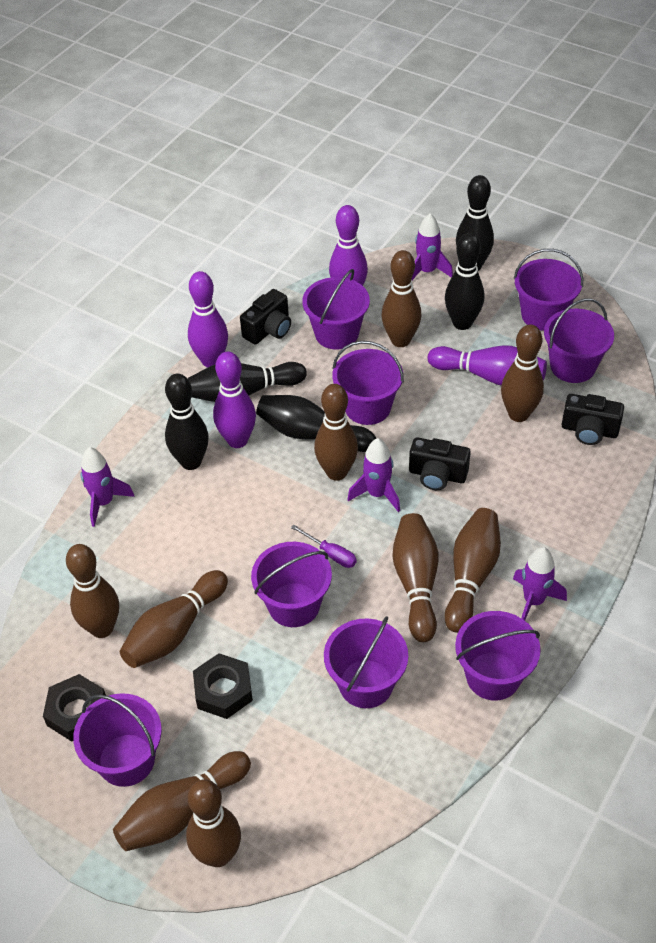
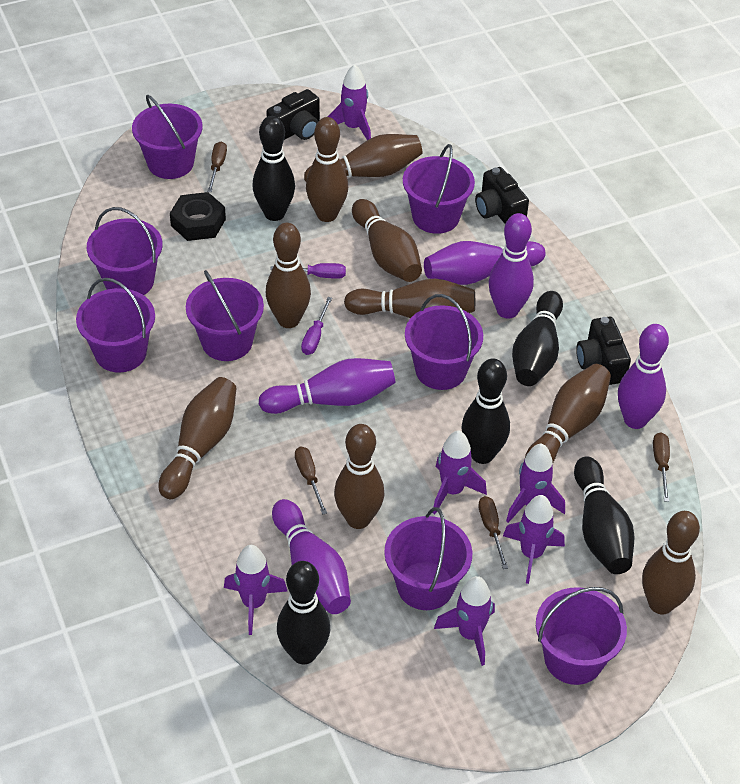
black nut: [43,674,106,742] [193,653,253,719] = 2 -> [170,192,226,241] = 1
brown screwdriver: none = 0 -> [207,141,227,192] [295,447,327,515] [478,496,508,569] [653,432,670,502] = 4
purple bowling pin: [188,271,228,368] [213,352,256,448] [329,205,368,286] [428,345,547,385] = 4 -> [259,358,395,414] [272,499,351,614] [424,241,546,285] [489,213,534,319] [618,324,669,429] = 5
purple rocket: [80,447,135,527] [347,438,400,512] [412,213,453,280] [513,547,567,621] = 4 -> [224,545,287,635] [328,64,371,140] [433,430,487,514] [434,576,495,666] [503,495,565,584] [506,443,565,523] = 6
purple screwdriver: [291,525,357,568] = 1 -> [270,263,346,279] [301,297,332,355] = 2

